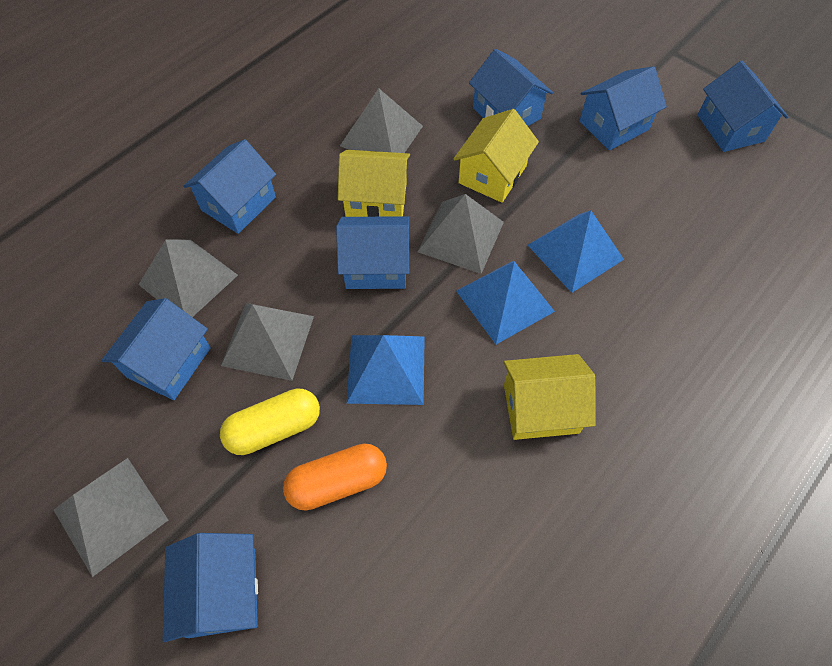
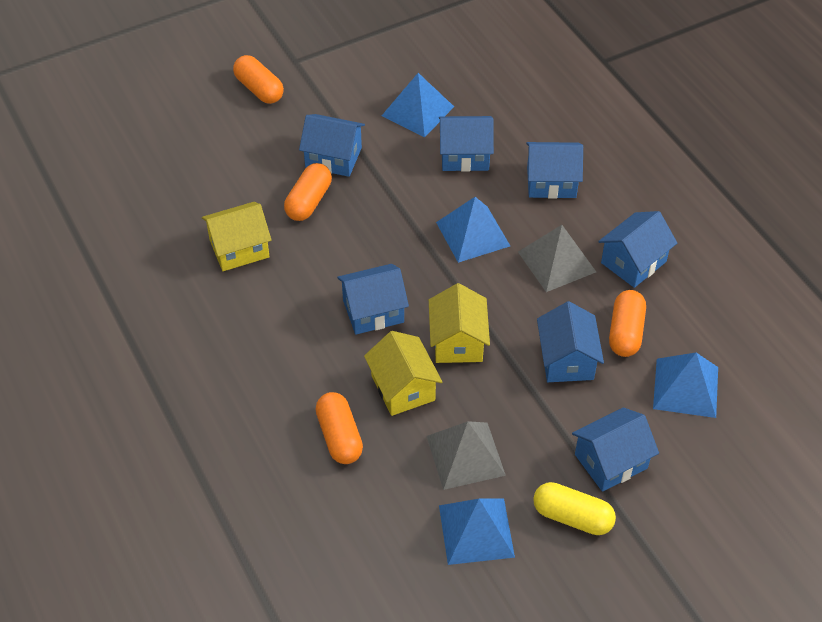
blue pyramid: [347,335,425,405] [456,260,555,344] [528,210,624,293] = 3 -> [382,73,454,137] [436,197,510,263] [439,498,515,565] [653,353,718,418] = 4
grey pyramid: [54,458,168,577] [138,239,238,317] [221,303,314,381] [340,88,423,153] [417,194,504,274] = 5 -> [427,421,506,490] [518,225,596,292] = 2
orange capsule: [283,443,387,511] = 1 -> [233,55,284,104] [284,163,332,221] [316,392,363,464] [609,290,646,357] = 4

